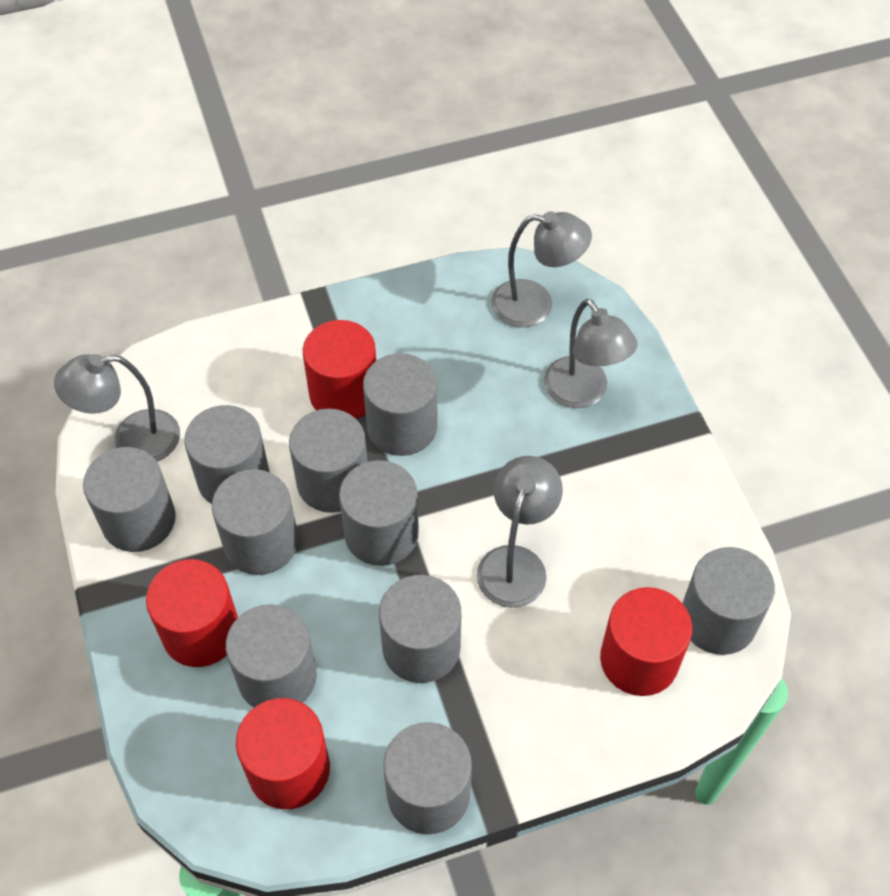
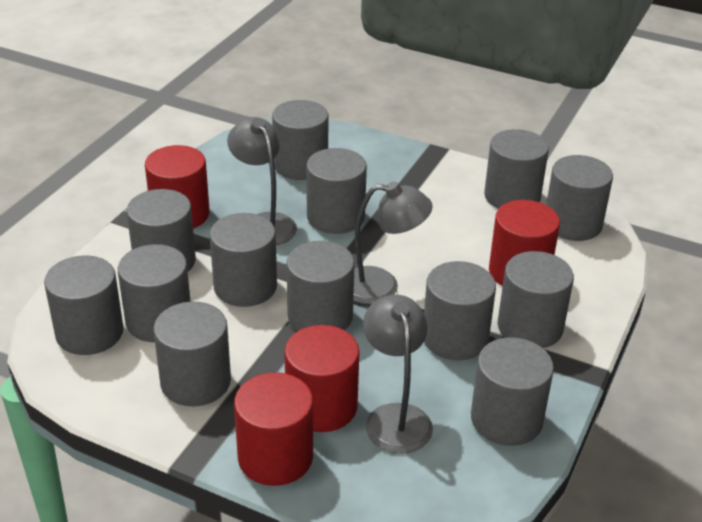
grey cylinder: [83,447,176,552] [184,405,270,504] [212,469,298,575] [226,604,317,707] [289,409,368,513] [339,460,419,566] [363,353,438,456] [379,575,461,683] [383,722,472,834] [682,547,775,655] = 10 -> [44,255,124,355] [118,244,191,342] [127,189,196,272] [153,301,231,406] [210,213,277,307] [272,100,329,180] [286,241,355,331] [306,148,367,234] [424,261,496,360] [471,337,554,446] [484,129,549,209] [498,251,574,348] [546,155,613,241] = 13
grey lamp: [54,354,180,462] [477,456,563,608] [491,211,592,327] [544,299,638,408] = 4 -> [227,117,297,245] [353,181,433,304] [363,295,433,454] = 3

